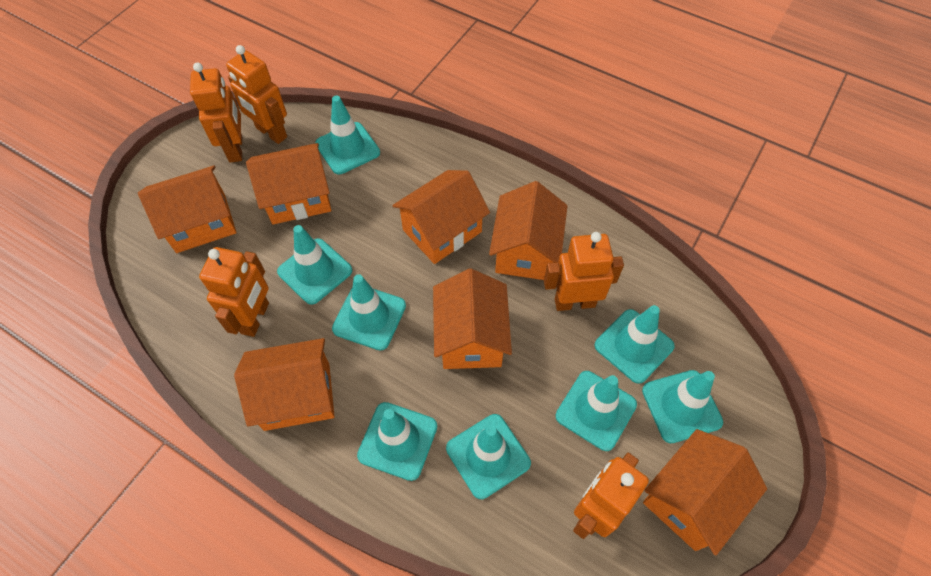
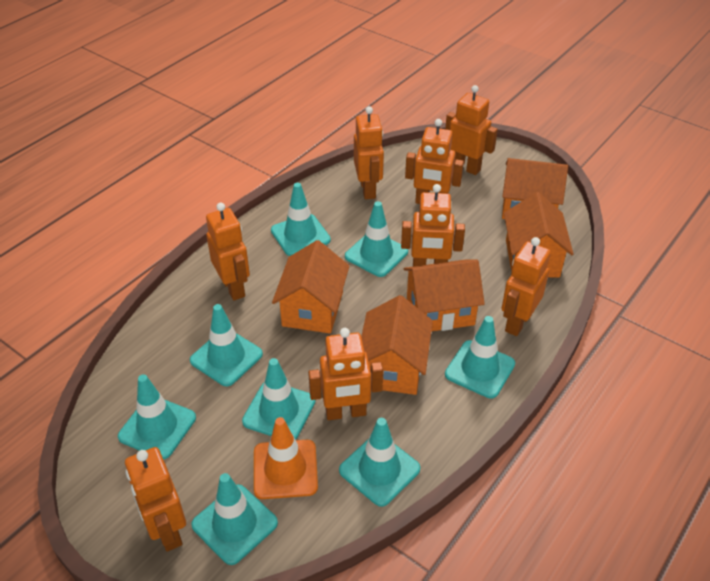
orange house: [138,166,237,253] [234,338,335,431] [246,143,331,225] [392,170,490,264] [433,269,512,369] [489,181,567,280] [643,429,767,555] = 7 -> [272,240,350,334] [361,295,433,395] [404,259,485,332] [502,158,568,219] [504,192,574,277] = 5
orange robot: [190,63,242,163] [199,247,269,337] [226,45,287,144] [544,232,624,311] [573,453,649,539] = 5 -> [125,447,186,552] [206,202,250,301] [308,328,383,420] [354,106,384,199] [401,184,465,266] [405,119,464,204] [445,85,498,175] [501,237,551,336] = 8
orange traffic cone: none = 0 -> [254,417,318,499] = 1

